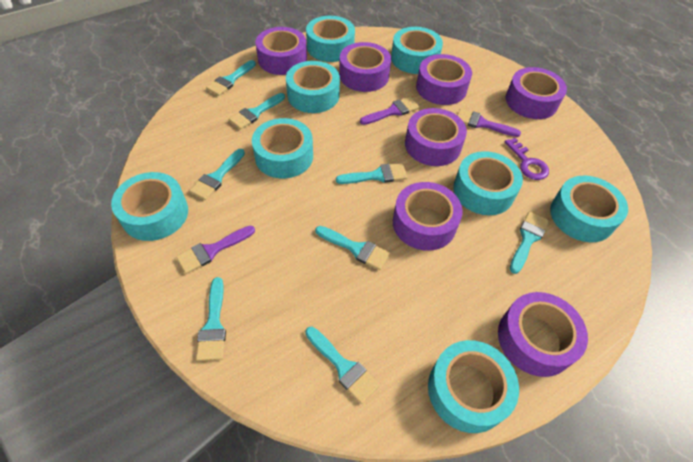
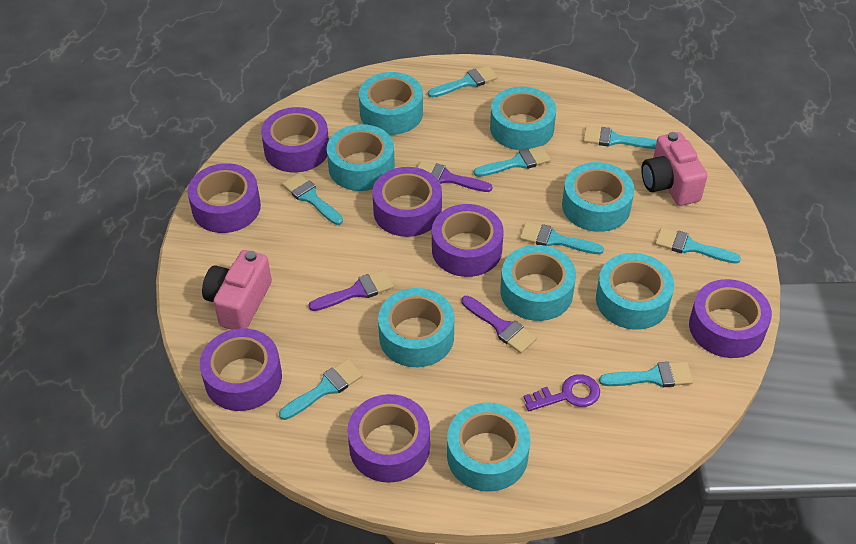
pink camera: none = 0 -> [202,250,272,330] [641,132,708,206] = 2

